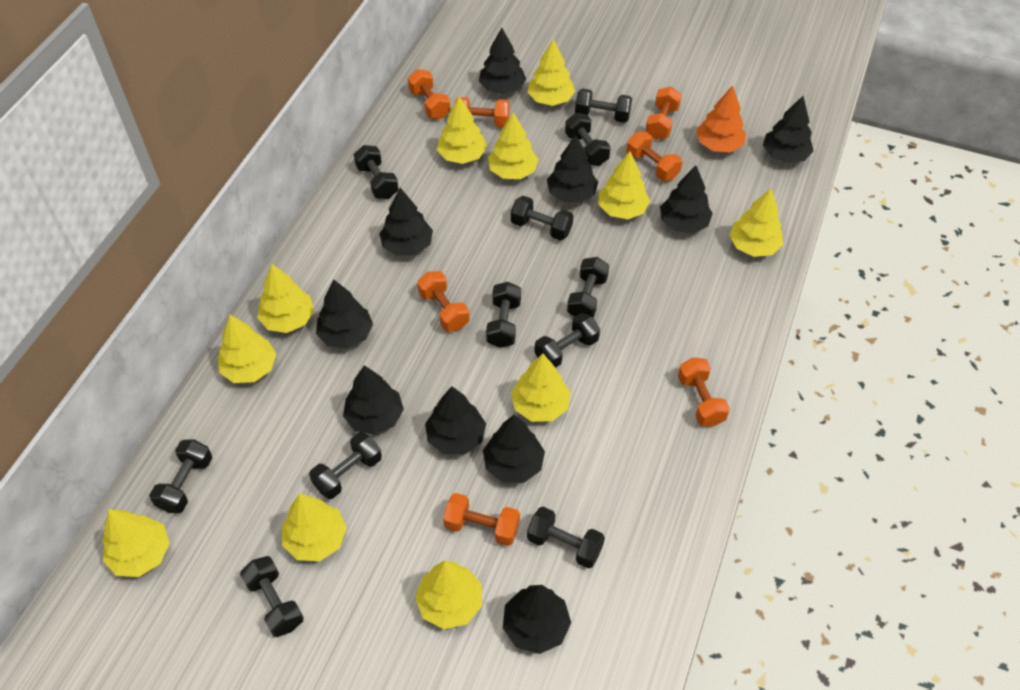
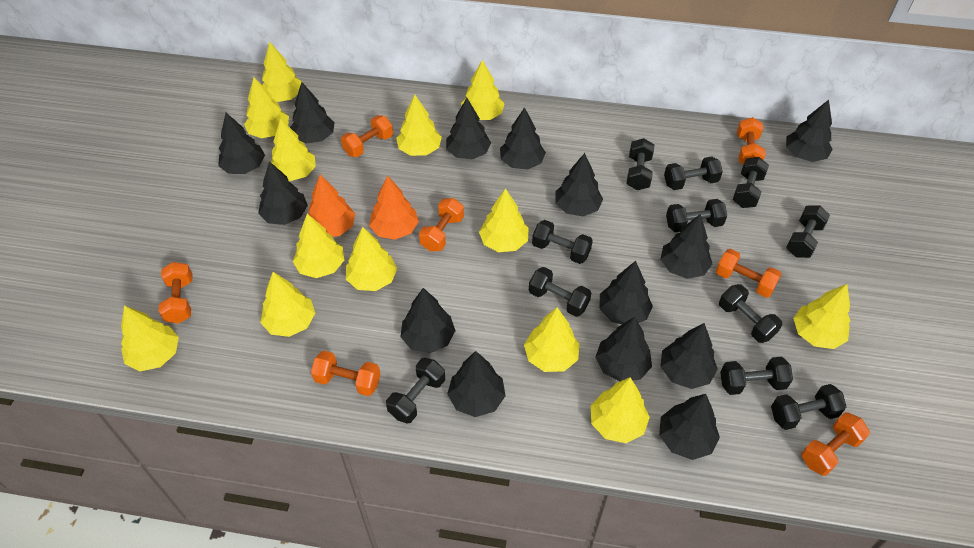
black tree: [316,280,373,349] [343,365,404,435] [379,188,433,256] [425,386,486,454] [479,28,526,94] [483,415,545,483] [503,585,571,654] [547,135,598,203] [660,165,713,233] [763,96,814,163] = 10 -> [218,113,265,174] [258,161,308,225] [290,82,335,144] [400,288,456,353] [446,98,491,159] [447,351,506,417] [500,107,546,169] [555,153,603,216] [595,317,652,381] [599,261,653,324] [659,394,720,460] [660,214,712,279] [660,323,718,389] [786,100,833,162] = 14
orange tree: [696,85,746,152] = 1 -> [309,174,355,237] [369,175,419,240] = 2
yellow tree: [103,509,170,577] [218,315,276,383] [257,264,314,333] [282,494,347,561] [415,561,482,629] [437,96,487,164] [488,112,539,179] [511,353,571,422] [527,39,575,106] [598,151,650,219] [729,189,783,257] = 11 -> [121,306,179,371] [244,77,289,138] [260,272,315,337] [262,42,303,102] [271,118,316,181] [293,214,344,278] [346,227,397,291] [396,95,442,156] [461,60,505,120] [479,188,529,252] [524,307,580,372] [591,377,650,443] [793,284,850,349] = 13

